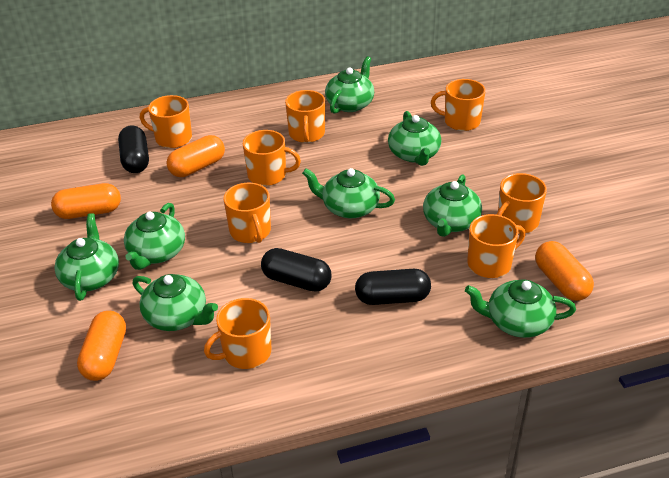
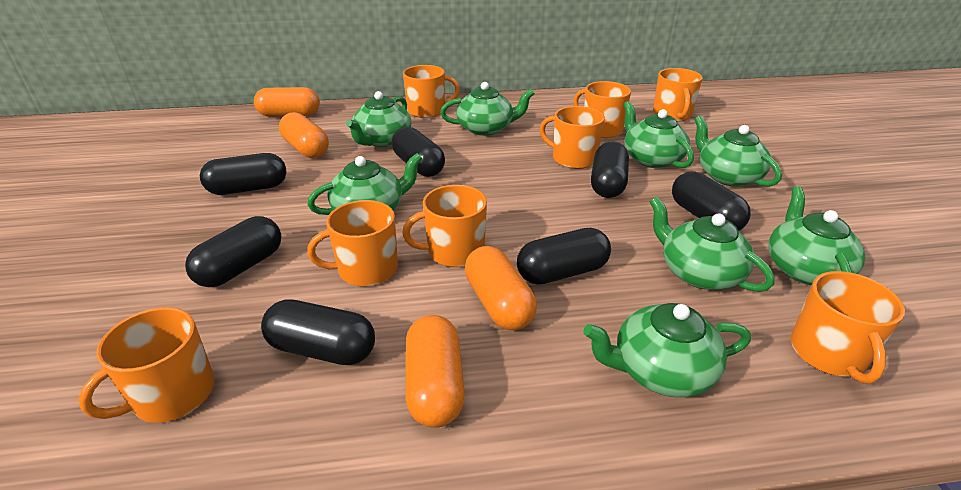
black capsule: [118,125,149,173] [261,248,332,292] [355,269,431,305] = 3 -> [185,216,281,287] [200,153,286,195] [261,299,375,365] [392,127,445,177] [517,228,611,285] [591,142,629,198] [672,172,751,231] = 7

